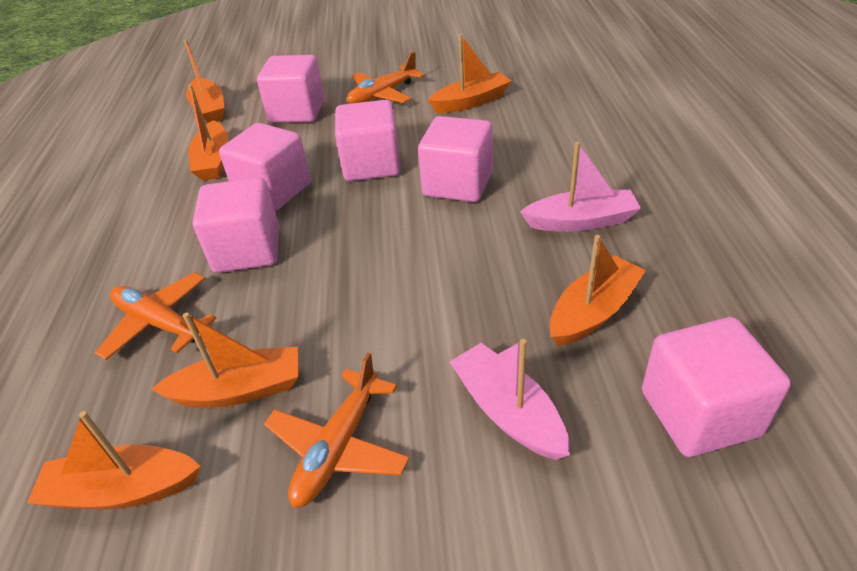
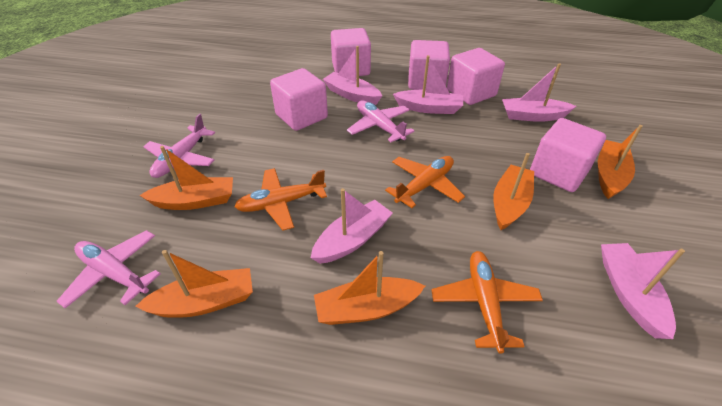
orange boat: [27,411,201,509] [151,313,299,408] [184,39,224,123] [188,85,229,181] [428,34,511,113] [550,235,646,346] = 6 -> [135,250,253,318] [139,146,233,210] [314,251,425,325] [493,153,534,230] [598,125,643,199] = 5
pink boat: [450,339,570,460] [520,142,641,232] = 2 -> [311,188,393,264] [323,46,382,105] [393,55,463,114] [502,63,576,122] [601,243,685,339] = 5
pink cube: [193,177,279,273] [219,123,311,211] [257,55,325,123] [335,100,401,181] [418,116,493,202] [642,317,791,457] = 6 -> [270,68,328,131] [331,28,371,76] [408,40,450,90] [447,48,505,105] [530,118,606,192] = 5
pink plane: none = 0 -> [56,230,161,308] [143,114,215,178] [347,100,415,142] = 3

